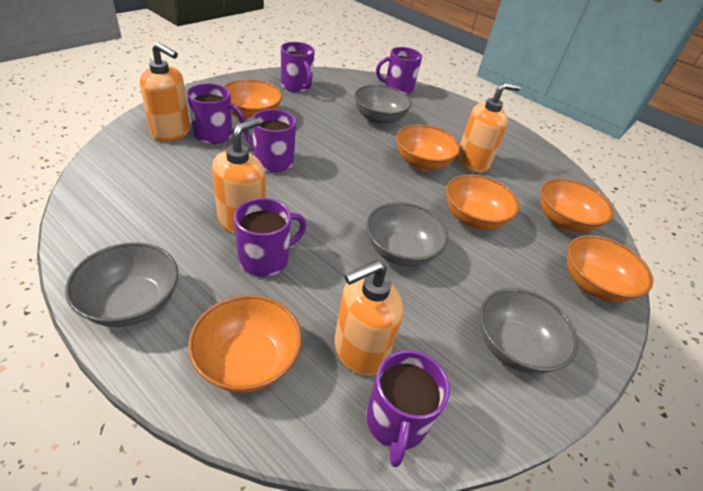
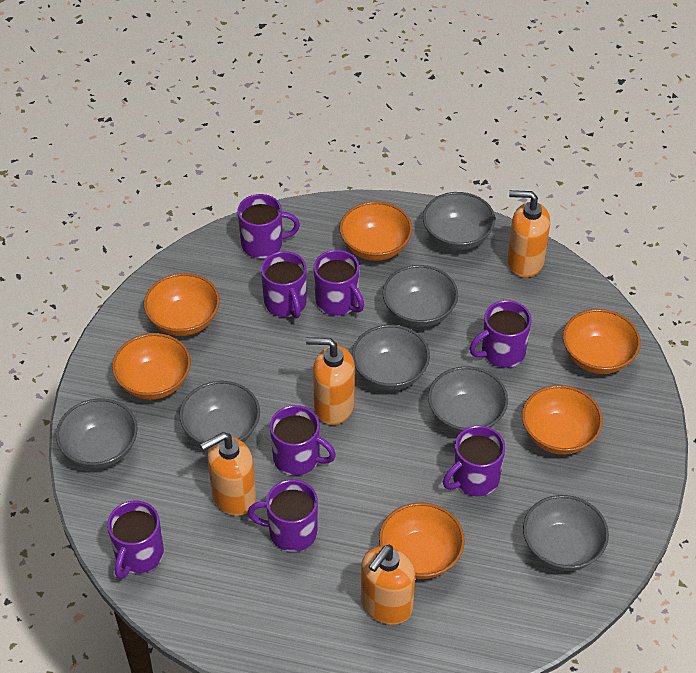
grey bowl: [65,243,179,327] [354,85,412,125] [366,202,448,267] [480,288,578,374] = 4 -> [56,398,138,469] [180,381,260,445] [352,325,430,391] [383,265,458,327] [423,192,495,250] [428,366,508,434] [523,495,609,571] = 7
purple mug: [187,83,246,144] [234,198,307,276] [243,109,296,172] [281,42,315,92] [366,350,450,467] [376,47,422,94] = 6 -> [107,501,164,579] [237,194,300,258] [248,480,318,552] [261,251,307,318] [270,405,336,476] [314,250,364,316] [443,425,505,496] [470,300,532,368] = 8

